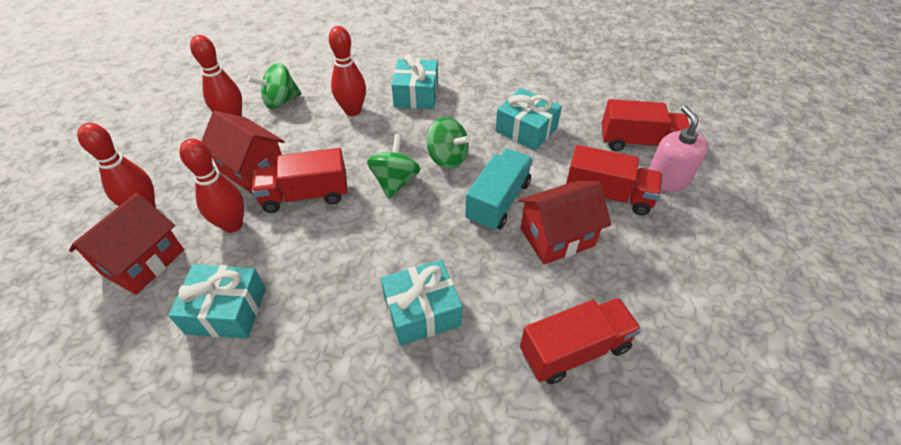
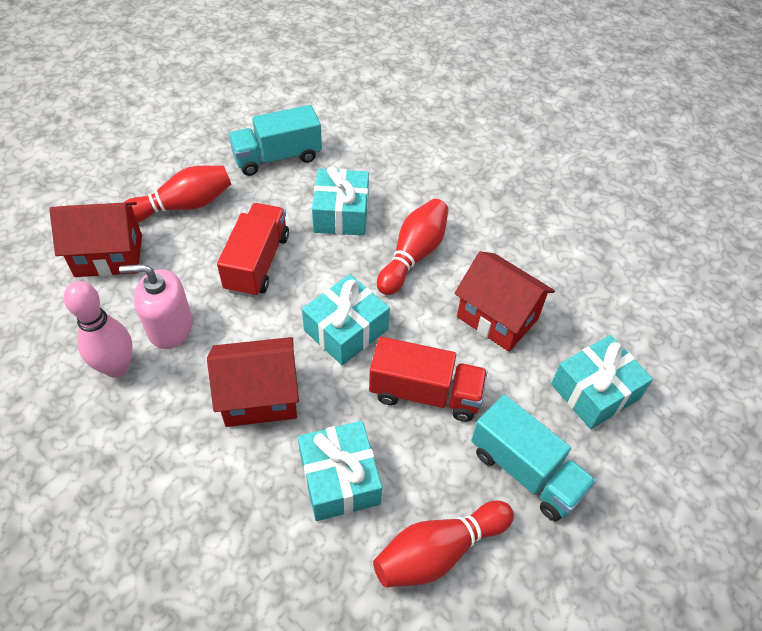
green spinning top: [247,63,302,109] [367,134,421,199] [426,117,471,169] = 3 -> none = 0
pink bowling pin: none = 0 -> [64,281,133,378] = 1
red bowling pin: [77,123,155,207] [179,139,244,233] [190,35,242,116] [329,26,366,116] = 4 -> [124,166,231,222] [373,501,514,588] [377,199,448,295] = 3
red truck: [252,148,348,213] [520,298,641,384] [566,145,662,215] [601,99,690,151] = 4 -> [217,203,289,297] [369,337,488,422] = 2
turquoise truck: [465,149,533,231] = 1 -> [228,105,322,176] [471,395,596,521] = 2

